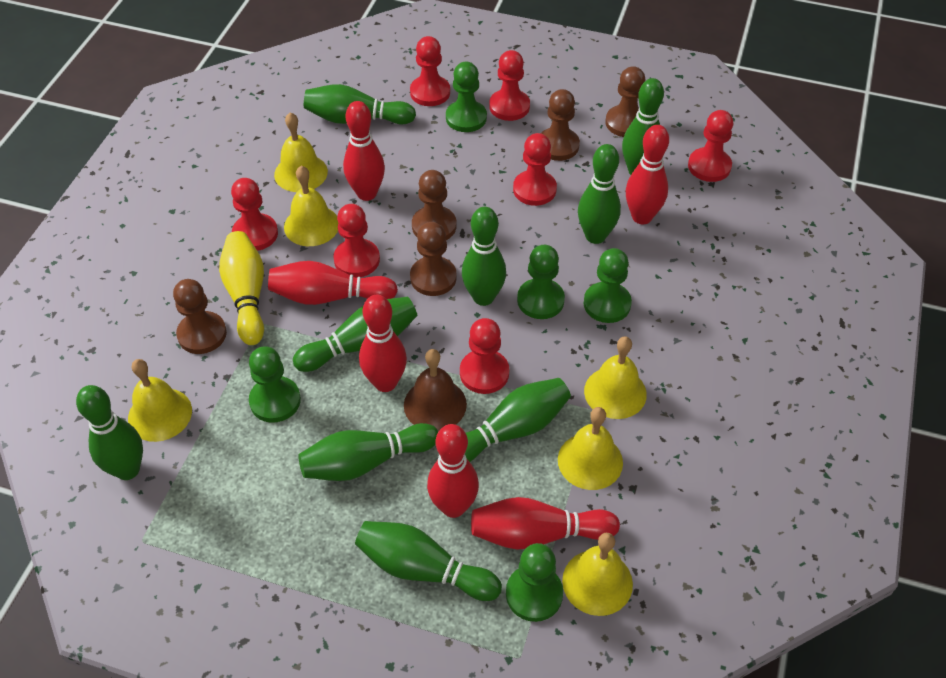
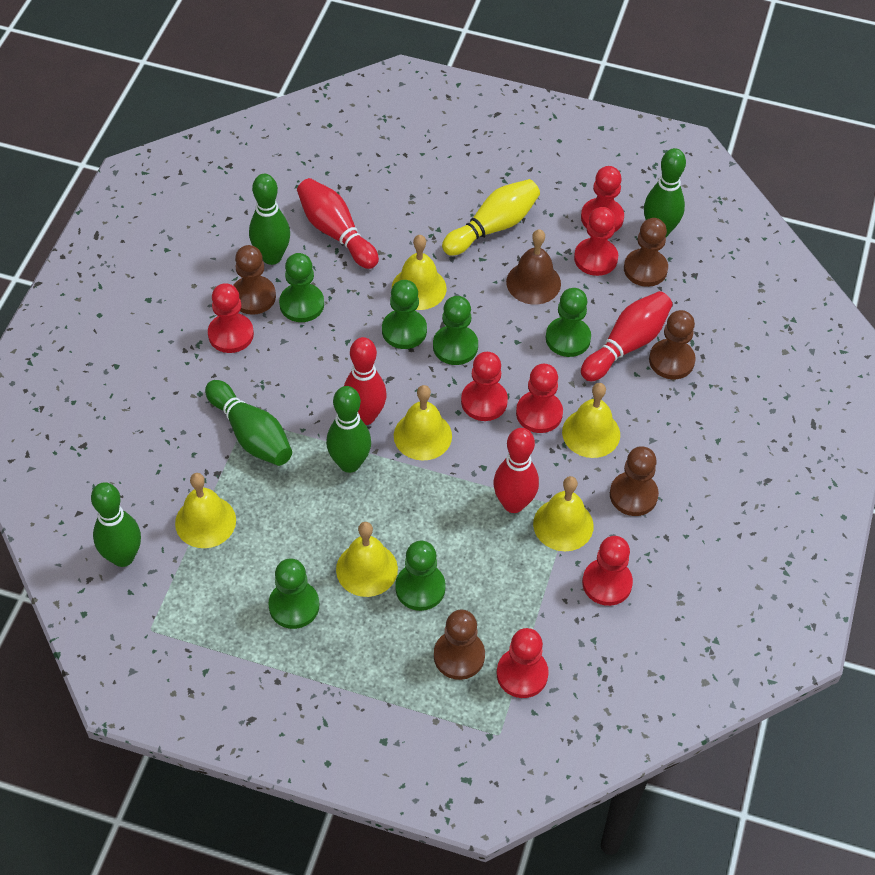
green bowling pin: [76,385,143,480] [293,297,418,372] [298,423,438,481] [304,84,416,124] [355,521,502,601] [462,207,506,306] [465,378,571,462] [578,144,621,244] [622,78,664,175] = 9 -> [91,482,141,567] [205,380,292,466] [249,174,290,265] [326,386,371,473] [644,148,686,237] = 5
green pawn: [249,346,301,423] [446,62,487,132] [506,543,563,622] [517,245,565,319] [584,248,632,323] = 5 -> [268,559,319,629] [279,253,324,322] [382,280,427,349] [395,541,446,611] [433,296,478,365] [546,288,591,357] = 6
red bowling pin: [268,261,398,305] [343,101,385,201] [359,295,407,392] [427,424,479,518] [471,497,620,549] [626,125,669,224] = 6 -> [297,178,379,269] [344,337,387,425] [493,428,539,513] [581,291,673,381] = 4

